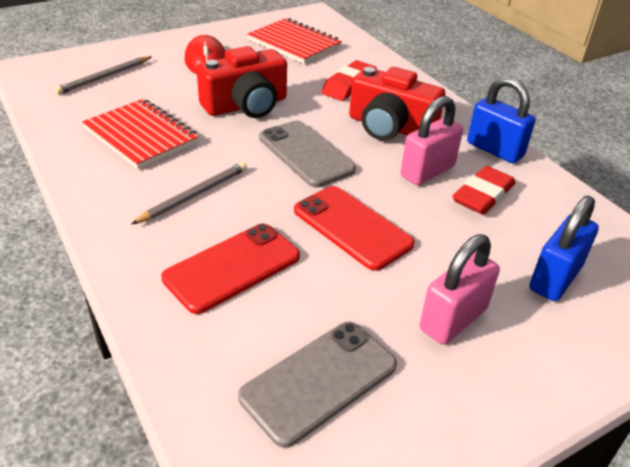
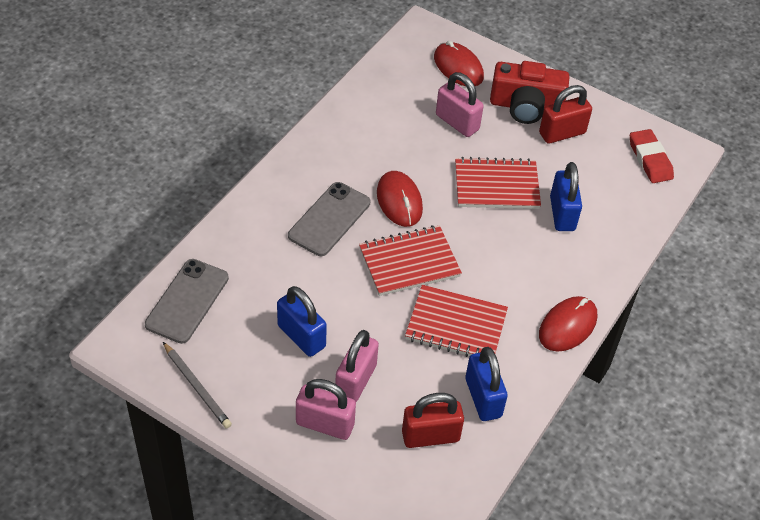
blue padlock: [467,76,536,163] [530,196,599,301] = 2 -> [277,286,327,357] [465,347,508,421] [550,162,582,231] = 3
grey pencil: [54,56,152,95] [132,162,247,224] = 2 -> [163,342,232,428] = 1
pink padlock: [401,96,463,185] [420,234,500,345] = 2 -> [296,379,356,440] [335,330,379,402] [436,72,484,137] = 3
red camera: [196,46,287,118] [349,67,445,140] = 2 -> [490,61,570,124] = 1
red eraser: [321,60,377,101] [452,166,515,215] = 2 -> [630,129,674,183] = 1
red mouse: [185,35,225,74] = 1 -> [377,171,423,227] [434,41,484,86] [539,296,597,352] = 3
red notebook: [82,99,199,169] [247,18,342,64] = 2 -> [359,225,462,296] [405,285,508,357] [455,157,541,209] = 3
red padlock: none = 0 -> [402,393,464,448] [539,85,592,144] = 2
red phone: [161,223,300,314] [294,186,415,271] = 2 -> none = 0

